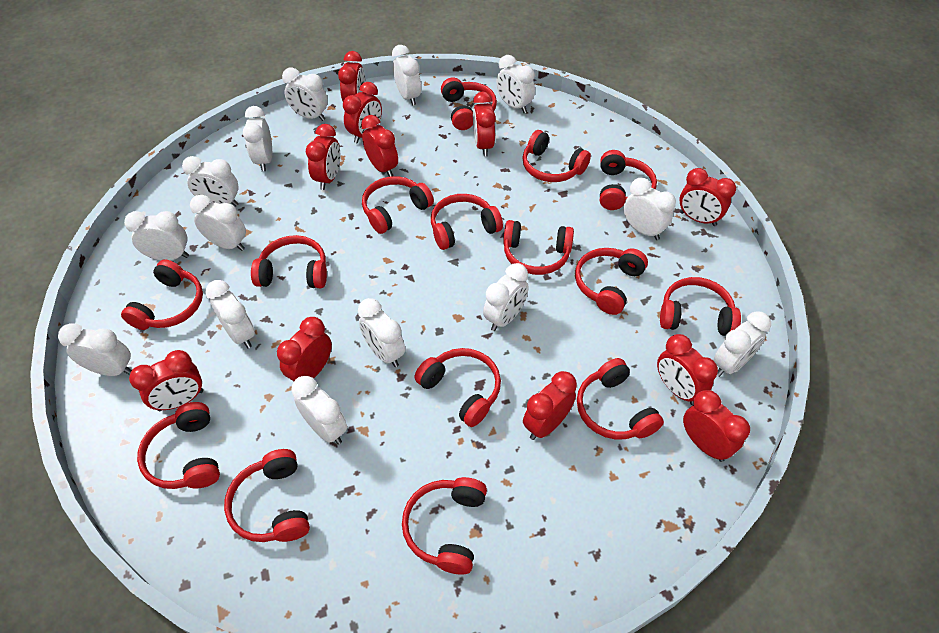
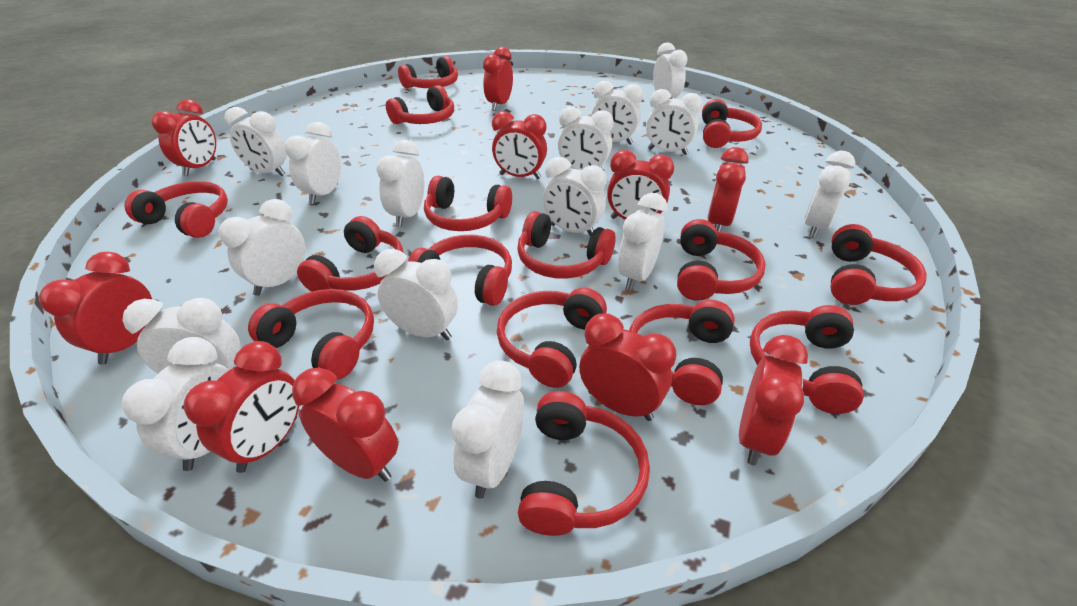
red clock: [129,350,203,411] [277,317,332,381] [306,124,340,190] [338,51,365,101] [343,82,382,143] [361,115,398,177] [473,92,496,156] [523,371,577,440] [657,334,718,405] [679,168,736,226] [683,390,750,462] = 11 -> [39,252,152,365] [151,99,216,176] [184,341,299,473] [292,368,398,482] [483,47,513,111] [492,111,547,179] [579,314,677,421] [607,150,674,220] [707,147,749,231] [739,335,808,466] = 10
white clock: [58,323,132,376] [124,211,189,260] [182,156,239,206] [190,195,246,251] [205,280,255,348] [243,106,272,171] [282,68,328,121] [291,376,347,445] [358,298,405,367] [392,45,421,106] [483,263,529,331] [496,55,535,113] [624,178,676,240] [713,311,771,377] = 14 -> [122,298,241,373] [122,337,229,471] [218,199,306,296] [224,107,287,176] [285,122,341,204] [374,249,458,340] [376,140,424,227] [451,360,524,499] [543,157,606,236] [558,107,614,170] [591,81,643,145] [618,193,668,291] [646,89,702,155] [653,42,688,99] [804,151,855,238] = 15

